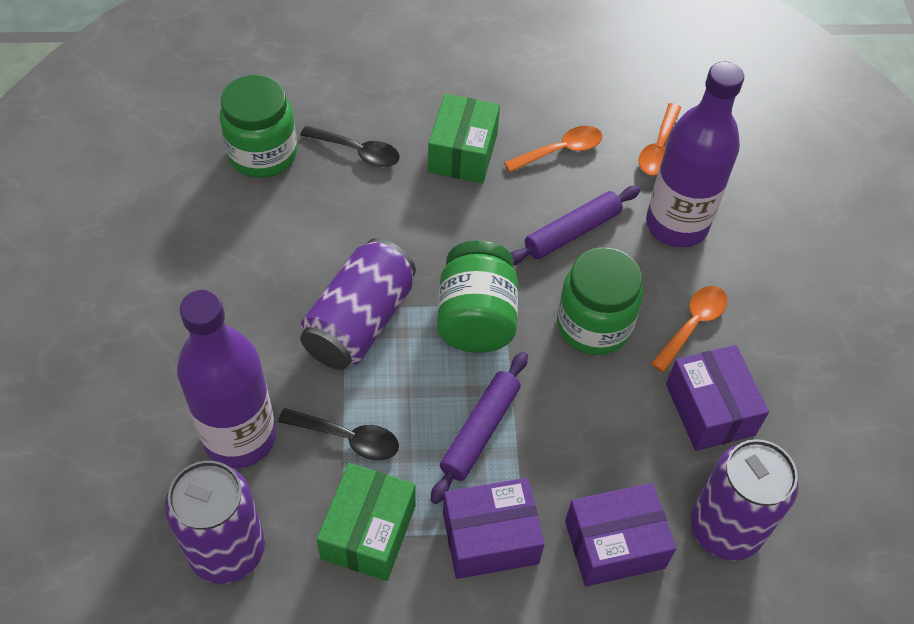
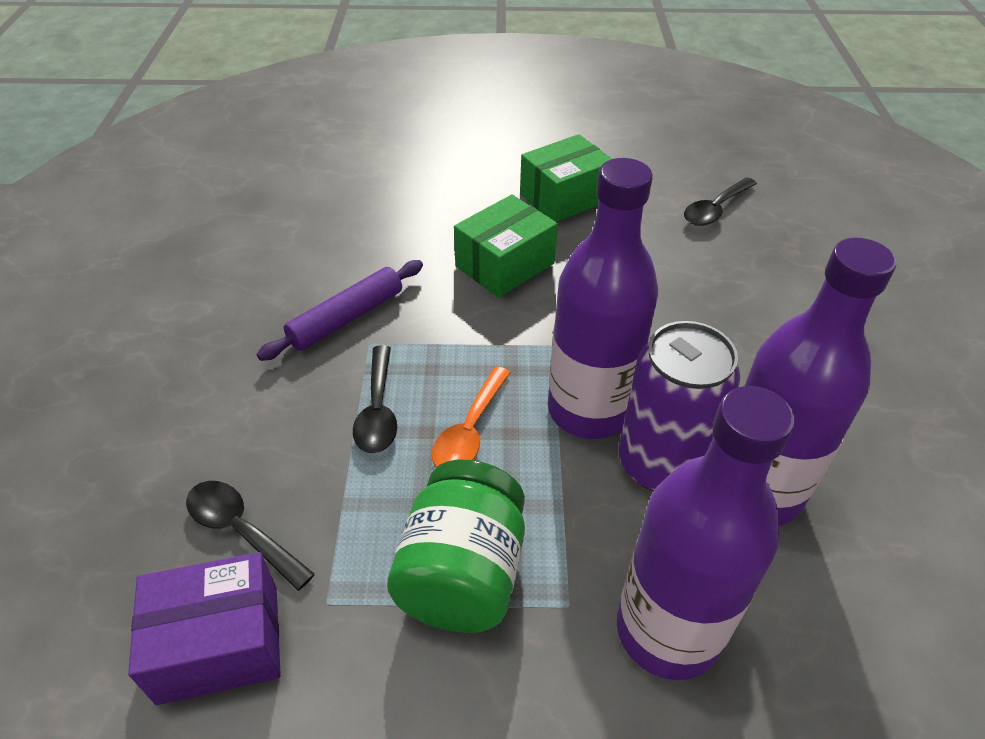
black spoon: [278,408,399,460] [300,126,400,167] = 2 -> [186,481,315,591] [353,345,397,453] [684,177,757,226] = 3
green jar: [220,75,297,178] [437,240,518,353] [557,247,643,355] = 3 -> [387,460,525,633] = 1
orange spoon: [504,126,603,172] [639,103,681,176] [651,286,728,373] = 3 -> [431,366,511,467] = 1
purple bottle: [177,290,276,468] [646,62,744,247] = 2 -> [548,158,658,439] [617,386,795,680] [745,238,896,526] = 3
purple box: [443,478,545,579] [565,483,676,587] [666,345,769,451] = 3 -> [128,552,281,705] = 1
purple can: [165,461,265,584] [300,238,416,370] [691,439,798,561] = 3 -> [619,321,740,491] = 1
purple rolling pin: [431,352,528,504] [511,186,641,265] = 2 -> [257,260,423,361] = 1

